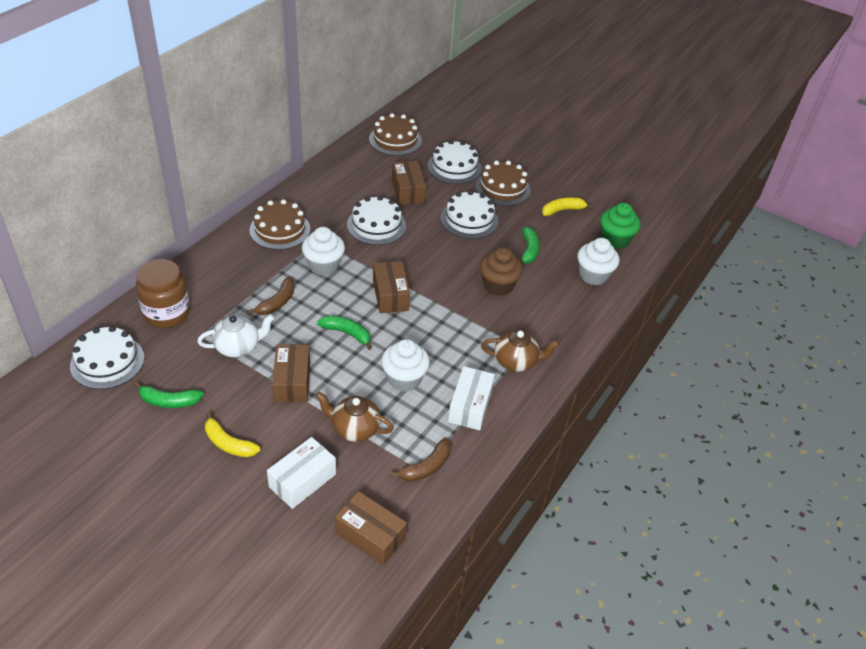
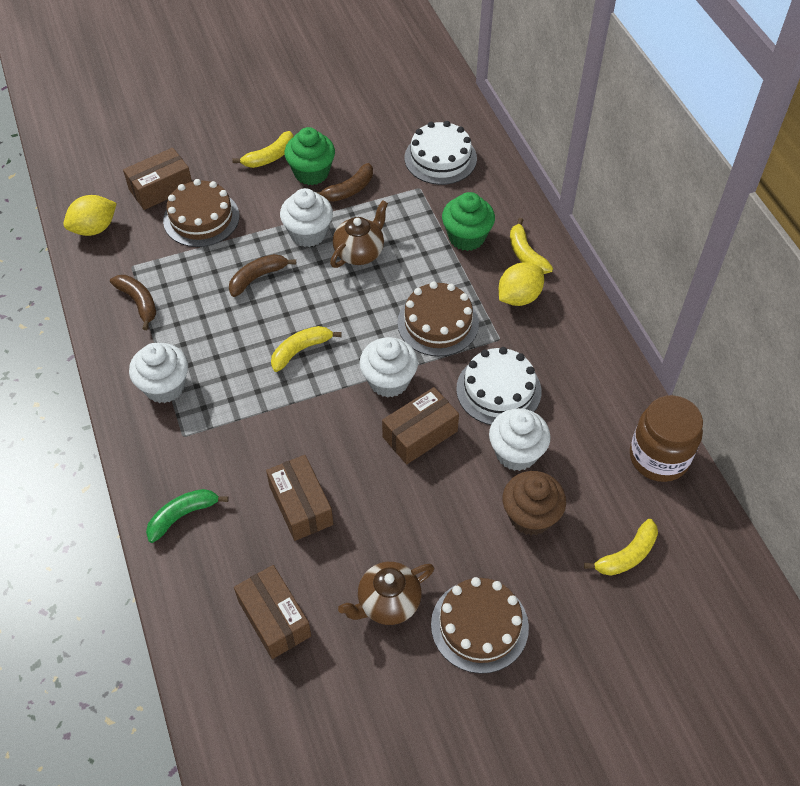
brown banana: [247,277,295,315] [390,438,451,482] = 2 -> [110,275,156,330] [229,254,296,297] [316,163,373,202] = 3
green banana: [134,382,204,408] [317,315,372,350] [520,227,540,264] = 3 -> [146,489,229,543] = 1
green cupcake: [600,203,641,249] = 1 -> [285,127,335,185] [442,192,495,251] = 2
white box: [267,437,336,509] [448,366,495,430] = 2 -> none = 0
white cake: [70,326,144,389] [347,196,406,245] [428,140,482,184] [441,190,498,239] = 4 -> [404,121,477,185] [456,347,541,425] = 2
white cupcake: [302,227,345,276] [381,339,430,392] [577,238,620,285] = 3 -> [129,343,188,403] [280,188,333,247] [359,337,418,398] [489,408,551,471] = 4
white teapot: [197,314,274,357] = 1 -> none = 0
yellow banana: [205,412,260,457] [542,197,593,216] = 2 -> [232,131,294,168] [271,326,342,372] [510,218,553,274] [584,519,658,576] = 4
yellow lemon: none = 0 -> [63,195,117,236] [499,262,544,306] = 2

